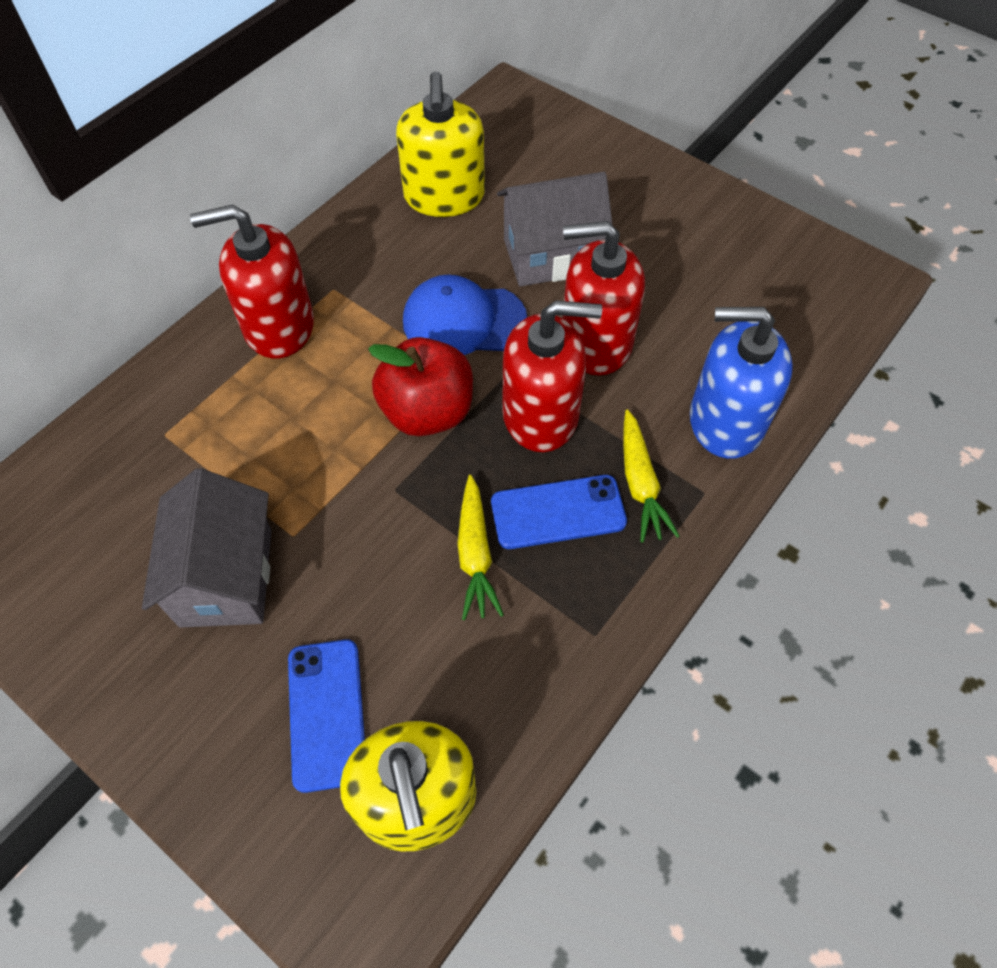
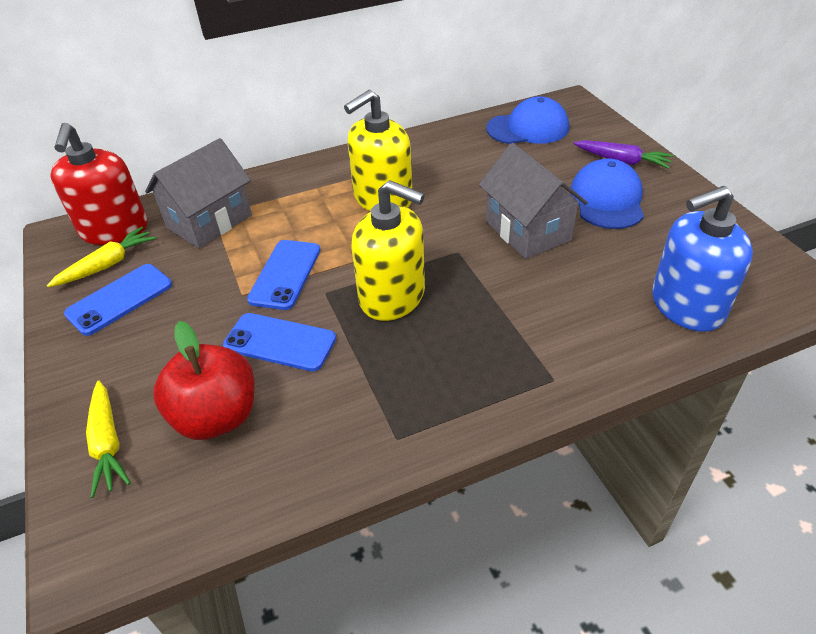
blue cap: [403,275,527,355] = 1 -> [486,96,569,144] [570,159,644,229] = 2
blue phone: [288,639,365,793] [491,475,627,549] = 2 -> [64,264,172,336] [223,313,336,371] [247,240,320,310] = 3
purple carrot: none = 0 -> [574,140,673,169] = 1
red soap dispenser: [190,204,314,358] [502,300,602,452] [562,221,645,375] = 3 -> [50,123,148,245] = 1

